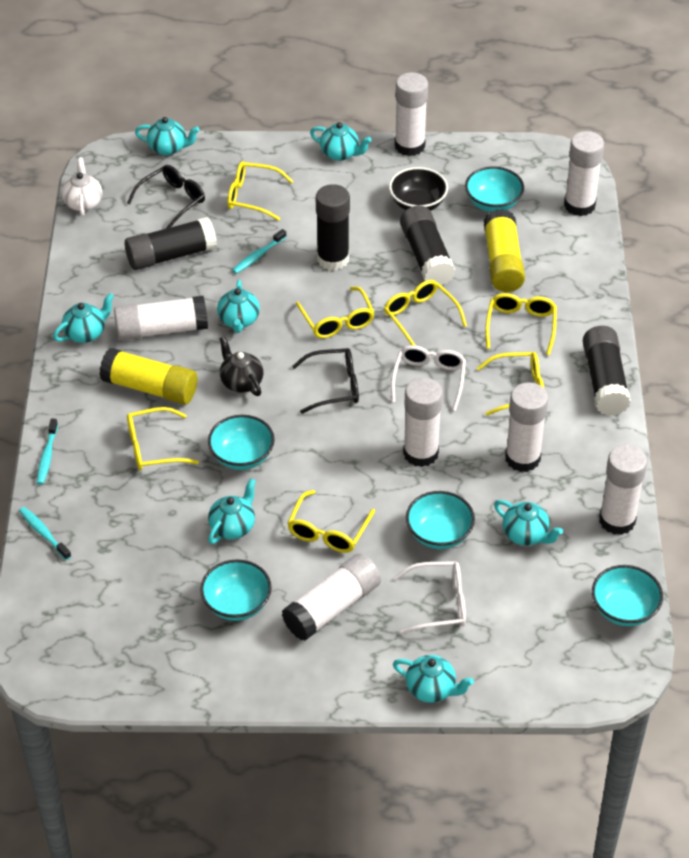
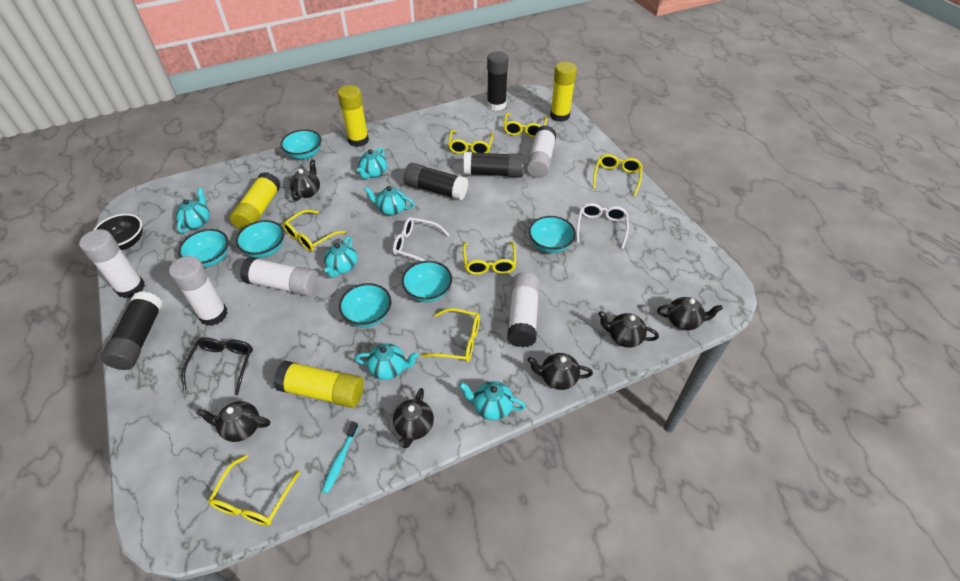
black glasses: [127,165,205,229] [292,348,359,414] = 2 -> [182,337,253,395] = 1
black teapot: [220,337,263,396] = 1 -> [196,401,270,442] [290,159,320,201] [393,388,434,448] [528,353,593,390] [598,311,659,348] [657,297,723,330] = 6
turquoise bowl: [200,559,272,621] [208,415,275,470] [406,491,475,549] [465,166,524,212] [592,565,663,626] = 5 -> [178,229,229,268] [236,220,285,258] [280,129,322,160] [339,283,392,327] [402,261,452,302] [529,216,576,253] = 6
turquoise teapot: [53,293,114,343] [135,117,200,155] [208,478,256,544] [217,280,260,333] [310,122,372,161] [393,655,474,703] [494,500,563,546] = 7 -> [176,188,210,233] [324,237,357,278] [355,343,418,380] [357,147,387,179] [364,186,415,216] [459,381,526,420] = 6
turquoise toothbrush: [19,507,71,560] [37,418,58,485] [232,229,286,274] = 3 -> [322,422,359,494] = 1
white glue stick: [114,296,208,341] [282,554,381,641] [395,72,428,156] [403,377,443,467] [505,382,548,472] [564,131,604,216] [599,444,647,535] = 7 -> [79,229,145,298] [169,256,227,326] [240,257,318,297] [507,272,540,347] [527,125,556,178] = 5
white teapot: [62,157,102,216] = 1 -> none = 0
yellow glue stick: [99,348,197,405] [484,209,525,292] = 2 -> [230,172,281,230] [274,361,364,408] [337,85,369,147] [550,62,577,122] = 4

